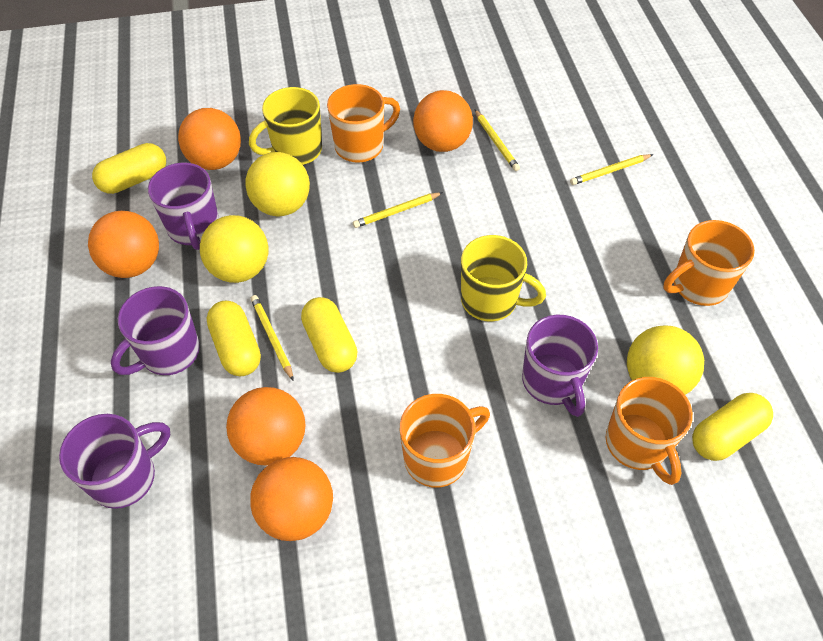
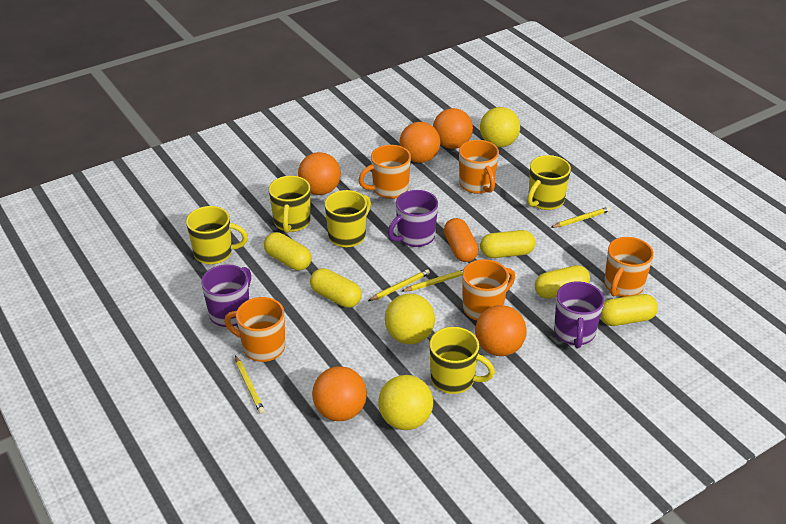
orange capsule: none = 0 -> [444,218,479,262] = 1
orange mug: [327,84,400,162] [400,394,490,488] [606,377,693,485] [663,220,755,306] = 4 -> [224,297,285,362] [359,145,411,199] [459,140,499,194] [462,259,515,320] [604,237,654,297] = 5
purple mug: [59,414,170,509] [111,286,200,375] [148,163,219,250] [522,315,598,417] = 4 -> [201,264,251,327] [388,190,438,247] [554,281,604,349] = 3
yellow capsule: [92,143,166,194] [207,301,261,376] [301,297,357,373] [692,393,773,461] = 4 -> [264,232,311,271] [310,268,362,308] [480,230,535,258] [535,265,590,299] [600,294,658,326] = 5
yellow mug: [249,87,322,165] [461,235,546,322] = 2 -> [186,206,248,264] [269,176,311,233] [325,190,371,248] [430,327,495,394] [527,155,571,210] = 5

